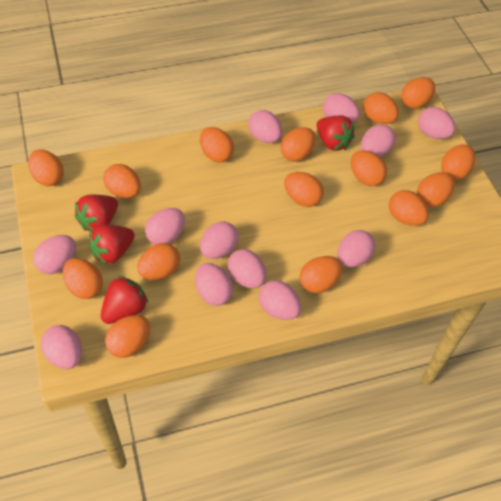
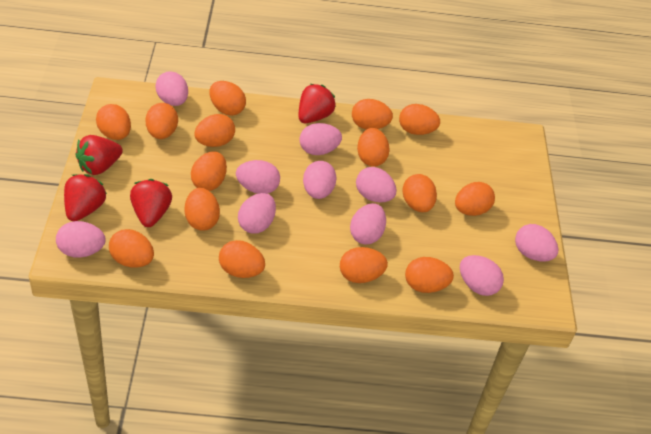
pink egg: [33,235,76,274] [41,325,82,369] [145,208,185,245] [195,263,233,306] [200,221,239,259] [227,249,266,288] [248,110,282,143] [259,280,301,320] [323,93,360,123] [338,230,375,267] [361,124,396,156] [418,107,456,139] = 12 -> [56,221,106,258] [155,71,188,106] [236,160,280,194] [238,193,276,234] [300,123,342,155] [303,161,337,199] [350,203,386,245] [356,167,397,203] [460,255,504,296] [515,224,559,262] = 10

